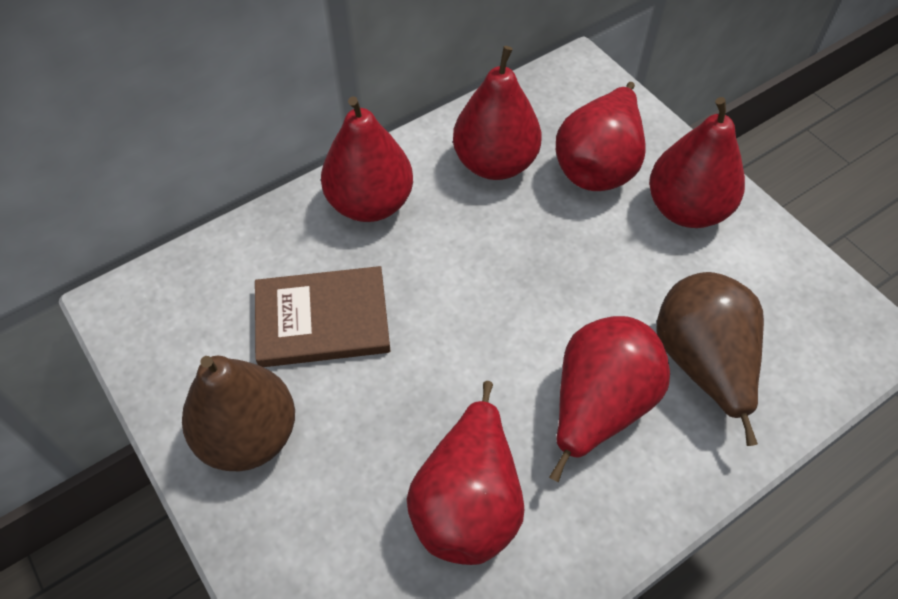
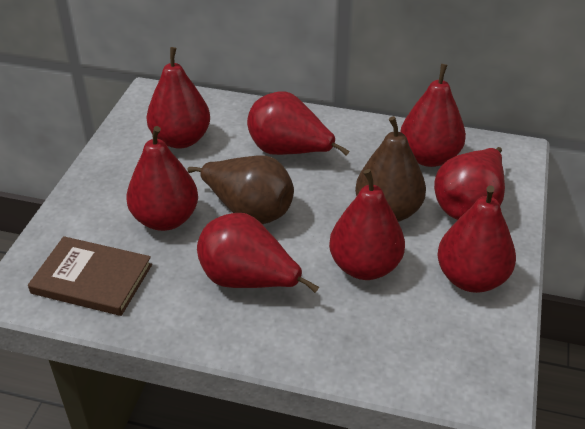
red pear: [321,96,413,222] [407,381,524,565] [453,46,542,180] [549,316,670,482] [556,82,646,191] [649,97,745,228] = 6 -> [126,126,198,231] [146,47,210,149] [197,213,319,293] [247,91,350,156] [329,169,405,280] [400,64,466,167] [434,147,505,220] [437,186,516,293] = 8

